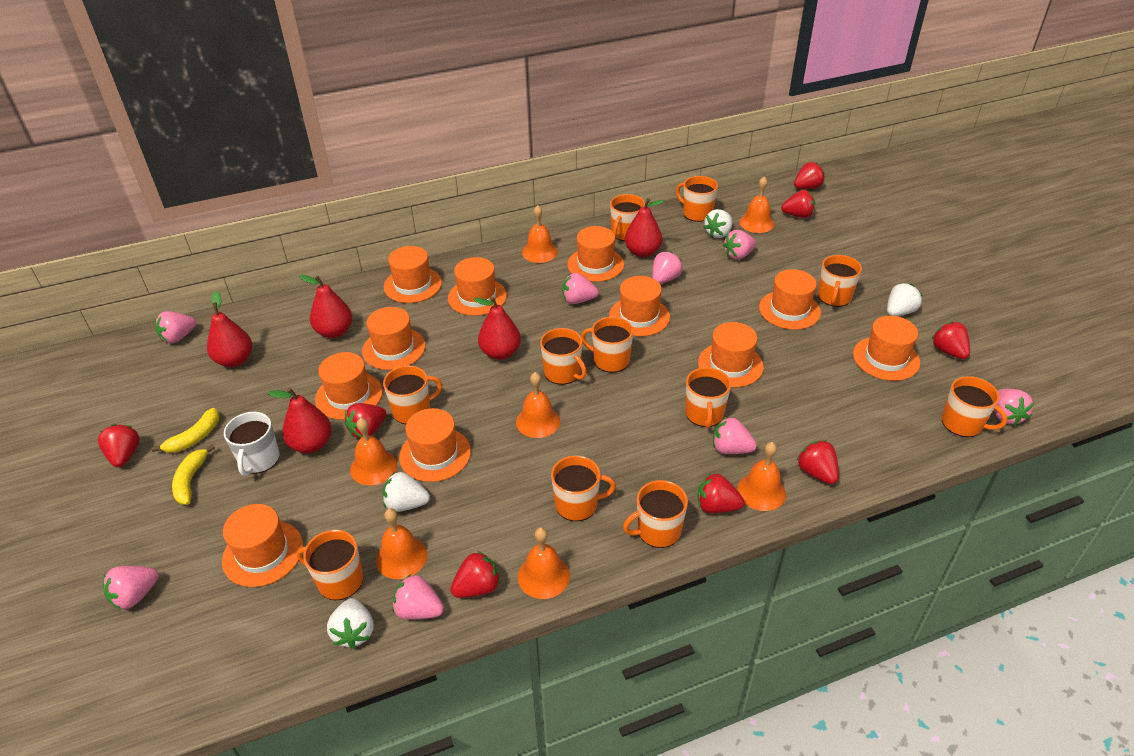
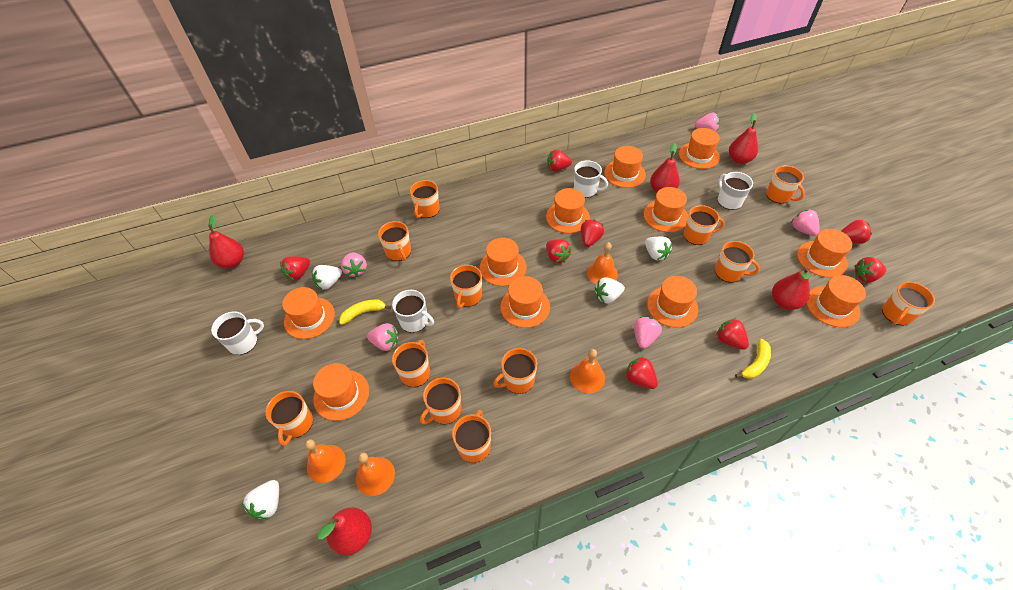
orange bell: [350,418,397,485] [376,508,427,579] [516,372,560,438] [518,527,570,599] [522,205,558,263] [737,442,786,511] [739,177,774,233] = 7 -> [305,439,346,483] [356,453,395,496] [570,349,605,393] [587,242,618,284] = 4
orange mug: [297,530,363,600] [383,366,442,424] [540,328,587,385] [551,456,616,521] [581,317,633,373] [610,194,645,241] [623,480,688,548] [676,176,718,222] [685,367,731,429] [818,255,862,307] [942,376,1007,437] = 11 -> [266,391,313,446] [378,221,411,261] [392,340,430,387] [410,180,440,218] [420,378,461,424] [450,265,482,309] [452,410,491,463] [493,348,537,394] [684,205,725,245] [715,241,760,282] [766,166,805,204] [882,282,935,325] = 12
pink strawberry: [103,566,159,610] [155,311,196,344] [392,574,444,619] [562,273,599,304] [652,251,683,284] [713,417,757,454] [723,230,756,260] [994,389,1034,426] = 8 -> [341,252,367,277] [367,323,399,351] [634,317,662,349] [695,113,720,132] [792,209,820,236] = 5
white mug: [224,412,280,476] = 1 -> [211,311,264,355] [392,290,434,333] [574,160,608,198] [718,172,753,210] = 4

